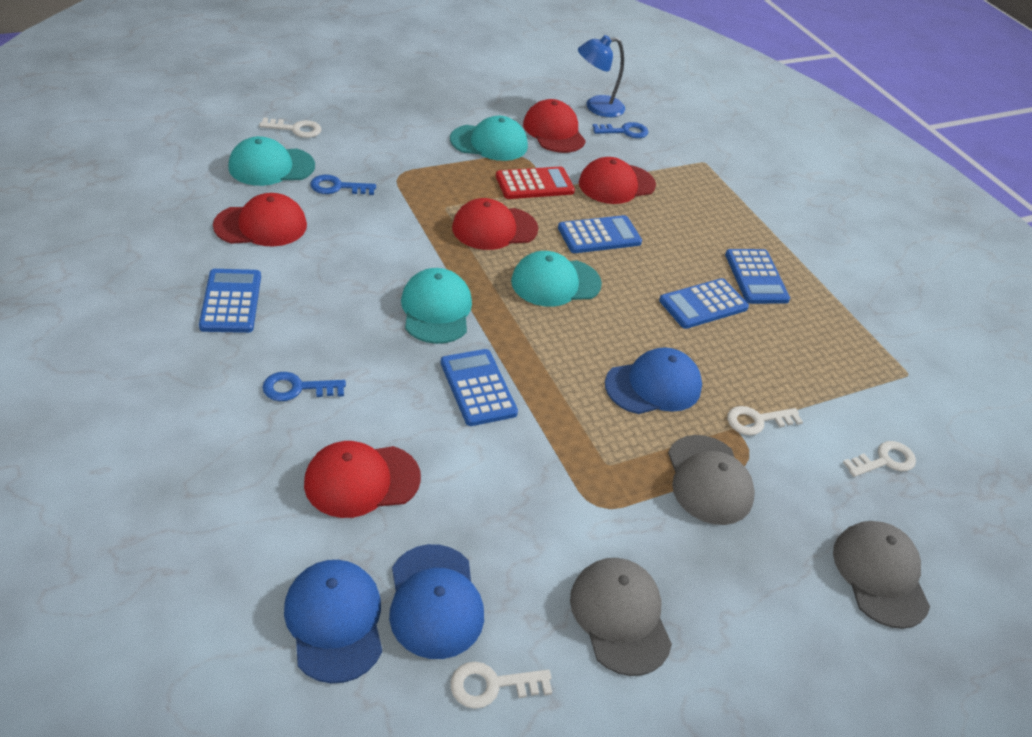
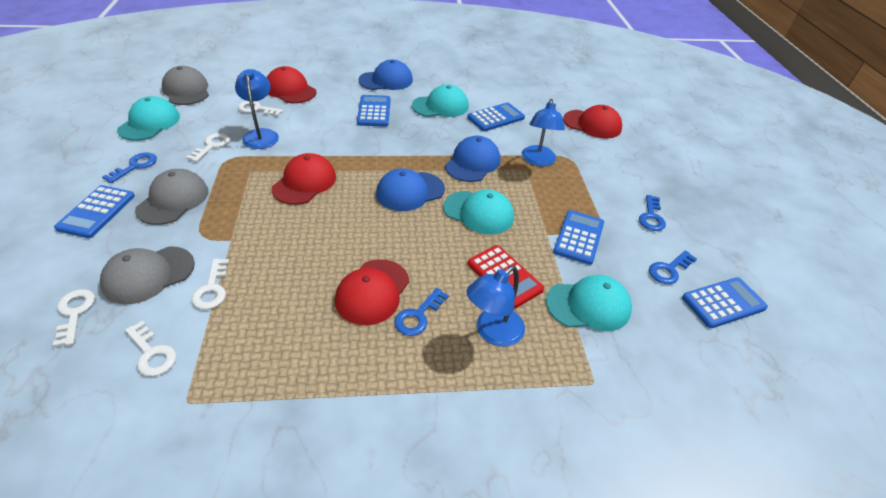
blue key: [262,372,346,401] [310,175,376,195] [593,122,649,138] = 3 -> [102,153,157,183] [394,288,449,336] [639,195,666,231] [649,250,697,284] = 4
blue lamp: [578,35,625,117] = 1 -> [235,69,279,149] [466,266,525,347] [522,99,565,167] = 3
red cap: [213,193,307,246] [304,441,421,518] [452,198,538,250] [523,99,586,153] [579,157,656,204] = 5 -> [266,66,316,103] [271,153,336,205] [335,259,409,325] [563,105,622,139] = 4
white key: [259,117,321,138] [450,662,552,709] [727,406,803,435] [843,441,916,477] = 4 -> [53,289,95,347] [125,320,177,376] [186,133,230,162] [191,259,229,310] [238,101,283,117] = 5

